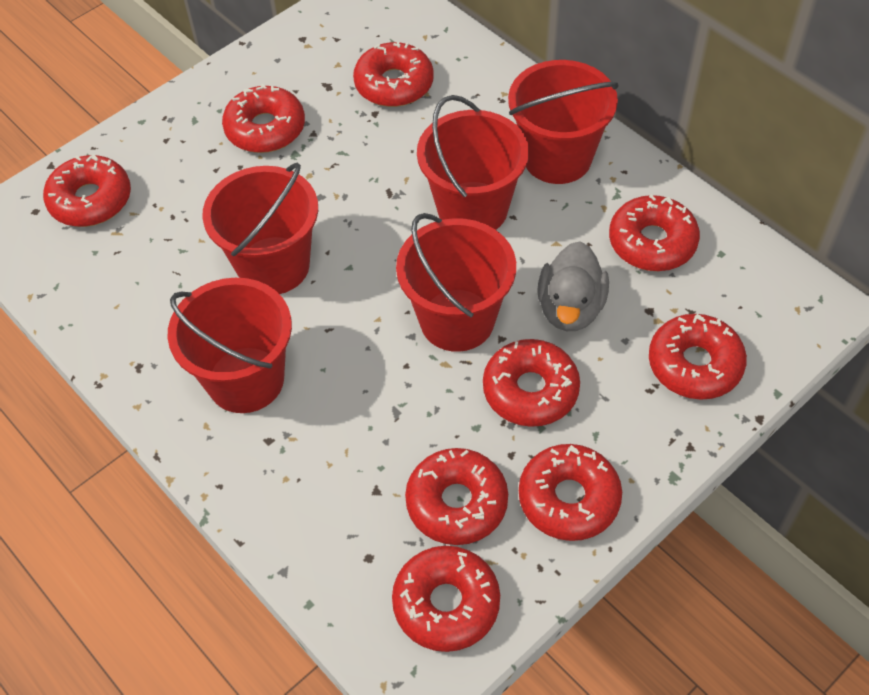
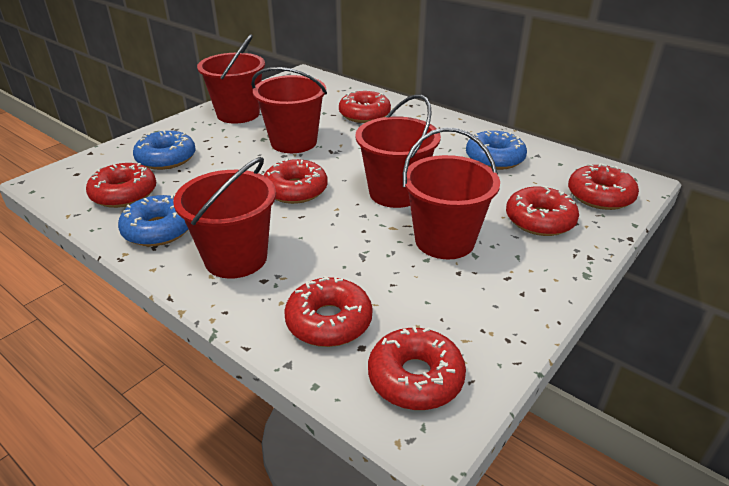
blue donut: none = 0 -> [118,195,189,246] [133,131,196,170] [466,131,527,170] = 3
grey duck: [537,241,609,331] = 1 -> none = 0
red donut: [43,154,131,227] [222,84,305,153] [353,42,434,107] [392,546,500,652] [405,448,508,545] [483,339,580,427] [519,444,622,541] [609,194,700,271] [649,314,747,400] = 9 -> [86,163,156,208] [264,158,328,204] [284,276,373,347] [339,91,391,123] [368,326,466,410] [506,186,579,236] [568,163,639,210] = 7

